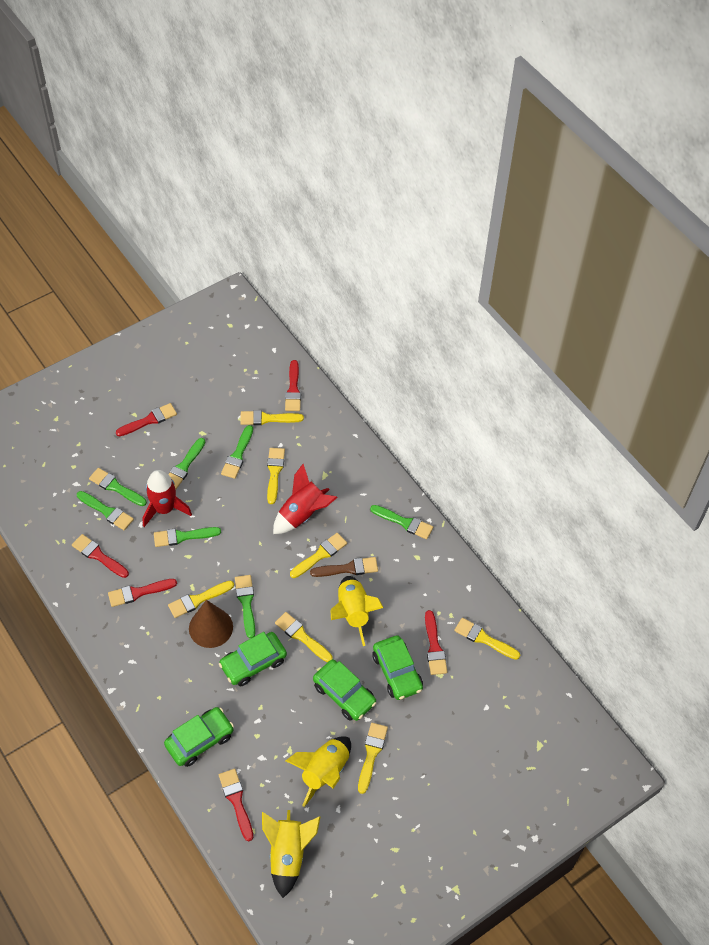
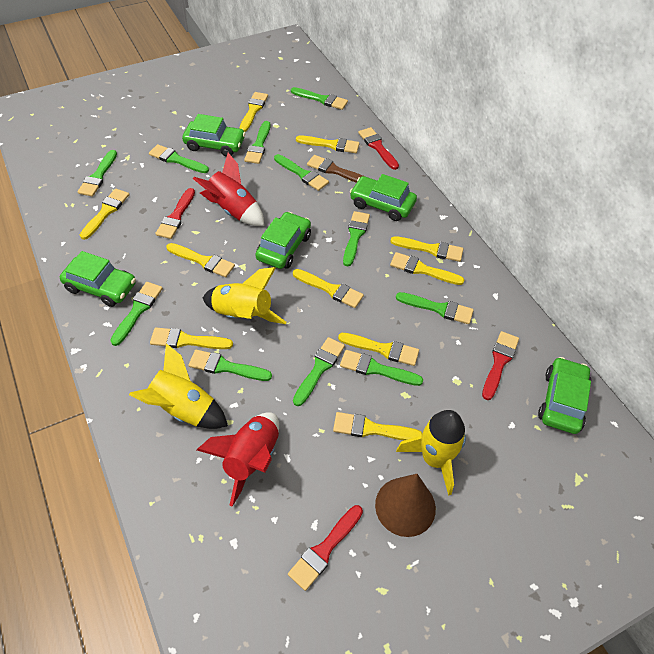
green brush: [77,491,134,530] [89,468,147,506] [154,527,221,547] [168,438,205,489] [221,425,253,479] [235,575,255,638] [370,505,433,539] = 7 -> [77,150,117,197] [110,282,163,346] [149,144,209,173] [188,350,272,381] [244,121,270,164] [274,154,329,191] [291,87,348,110] [293,337,345,406] [340,350,423,386] [343,211,370,266] [396,292,474,324] = 11
green car: [164,707,234,767] [219,632,287,686] [313,659,376,721] [372,635,423,700] = 4 -> [60,251,136,307] [182,114,246,157] [255,212,311,269] [350,174,417,221] [538,357,591,434] = 5
red brush: [72,534,129,578] [108,579,177,607] [116,403,177,436] [219,769,253,841] [285,360,301,411] [425,610,448,675] = 6 -> [155,188,195,239] [288,505,363,591] [358,127,399,170] [482,331,519,400] = 4
yellow brush: [168,581,234,618] [240,410,304,425] [267,448,285,504] [275,612,333,662] [290,533,347,578] [358,723,388,794] [454,618,520,660] = 7 -> [80,189,130,240] [150,327,233,349] [166,243,235,277] [240,92,268,132] [293,269,364,308] [296,135,360,153] [333,412,423,440] [338,333,419,366] [390,236,463,262] [390,252,464,285] = 10

